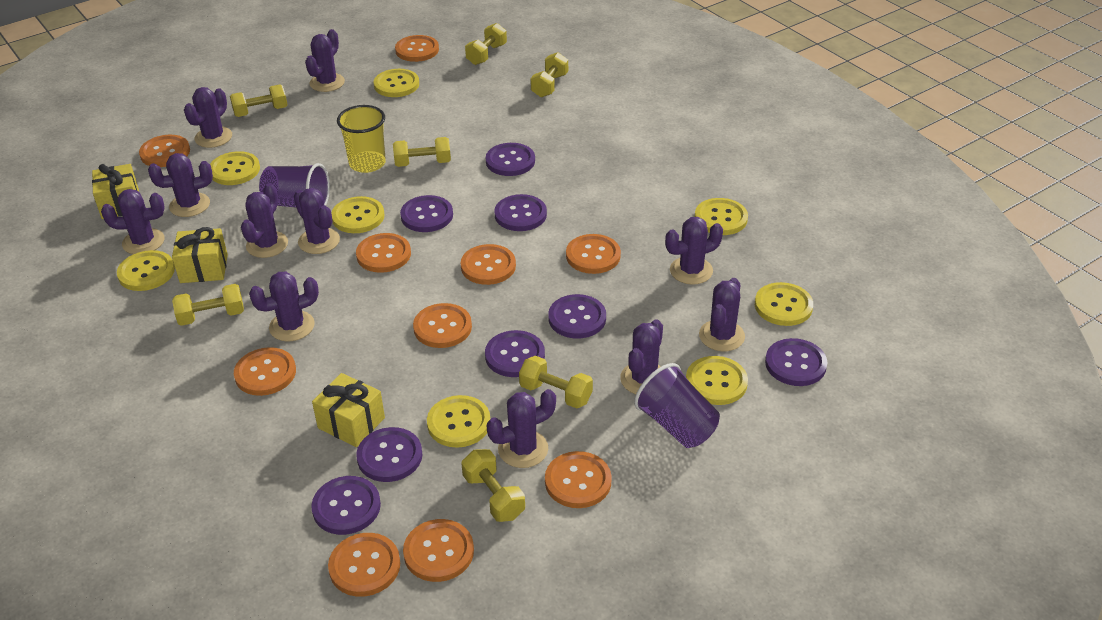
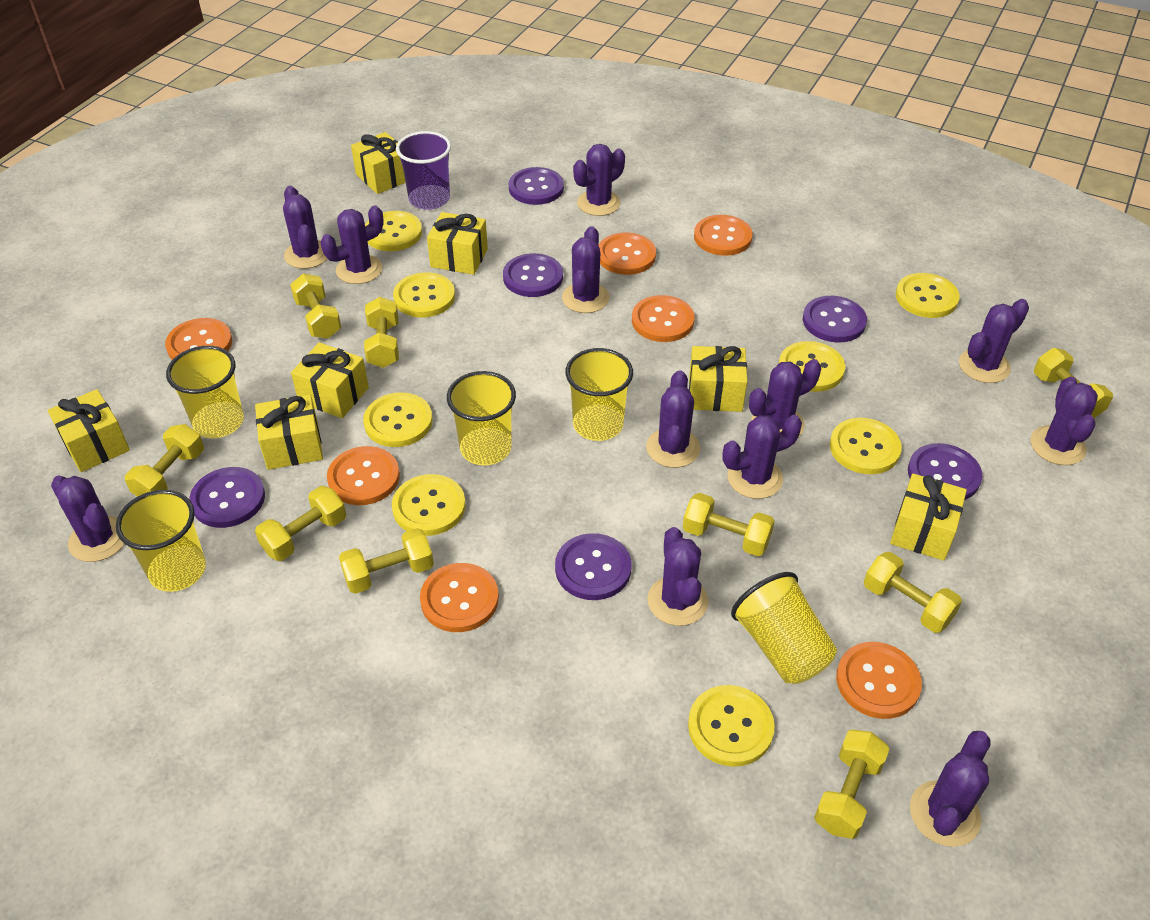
orange button: [139,135,190,167] [234,347,296,396] [328,533,400,597] [356,233,411,273] [395,35,439,62] [403,519,474,582] [413,303,472,348] [461,244,516,285] [545,451,612,508] [566,234,621,274] = 10 -> [165,318,232,360] [327,446,400,505] [420,563,499,632] [599,232,656,275] [632,295,695,342] [694,215,753,256] [836,642,922,719] = 7
purple button: [311,476,381,535] [356,427,423,482] [400,195,453,232] [485,330,545,377] [486,143,535,176] [494,194,547,231] [548,294,606,339] [765,338,827,386] = 8 -> [189,467,265,528] [503,253,563,297] [509,167,564,205] [555,533,631,600] [803,296,867,343] [908,443,982,500] = 6
purple cactus: [101,189,165,254] [148,153,213,217] [184,87,232,148] [241,183,288,258] [249,271,319,342] [294,188,340,254] [305,29,345,92] [487,389,556,468] [620,319,663,394] [665,217,723,285] [699,278,745,351] = 11 -> [51,475,124,562] [283,186,327,269] [321,206,384,284] [562,226,609,313] [573,144,625,216] [646,370,700,468] [647,527,708,626] [722,415,802,499] [749,359,821,436] [910,731,991,847] [959,299,1029,383] [1031,377,1098,465] = 12
purple cup: [259,163,330,208] [634,363,720,448] = 2 -> [396,131,451,210] = 1
yellow cup: [337,105,386,173] = 1 -> [116,490,206,592] [166,346,244,438] [447,371,516,465] [565,348,633,441] [731,572,837,684] = 5
yellow dumbbell: [172,284,244,326] [230,85,287,117] [393,137,451,167] [461,449,525,522] [465,23,507,65] [519,356,593,409] [530,52,568,97] = 7 -> [125,424,204,497] [255,486,346,561] [290,273,341,338] [339,528,434,594] [364,297,399,368] [683,493,775,556] [814,730,889,839] [864,552,962,633] [1034,348,1113,418] = 9
yellow gift: [92,164,139,219] [172,227,228,283] [312,373,385,447] = 3 -> [48,389,130,472] [255,395,323,470] [291,342,369,418] [351,132,406,194] [427,212,488,275] [689,346,747,412] [890,474,967,561] = 7

